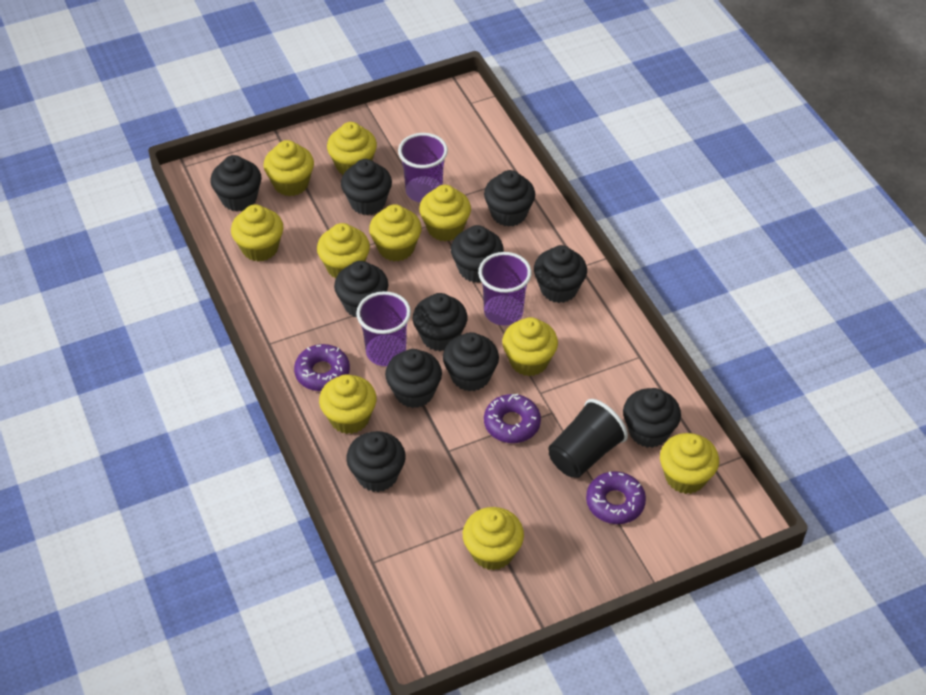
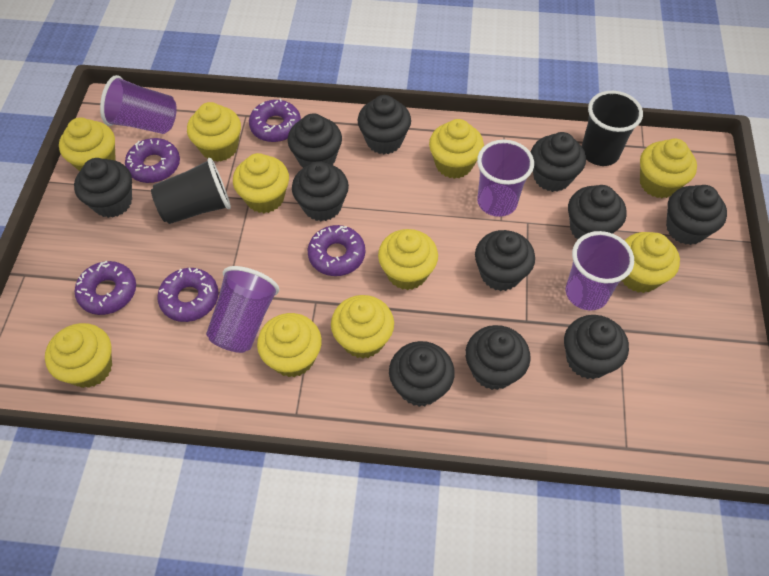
black cup: [549,399,628,478] = 1 -> [151,158,231,224] [582,91,643,166] = 2
purple cup: [356,291,411,366] [398,133,448,203] [478,252,532,326] = 3 -> [100,75,177,134] [206,266,279,353] [477,140,534,217] [566,231,634,311] = 4
purple donut: [294,344,350,391] [484,394,541,443] [586,471,646,524] = 3 -> [75,261,136,315] [125,138,180,183] [157,268,219,322] [249,99,301,142] [308,225,365,276] = 5

